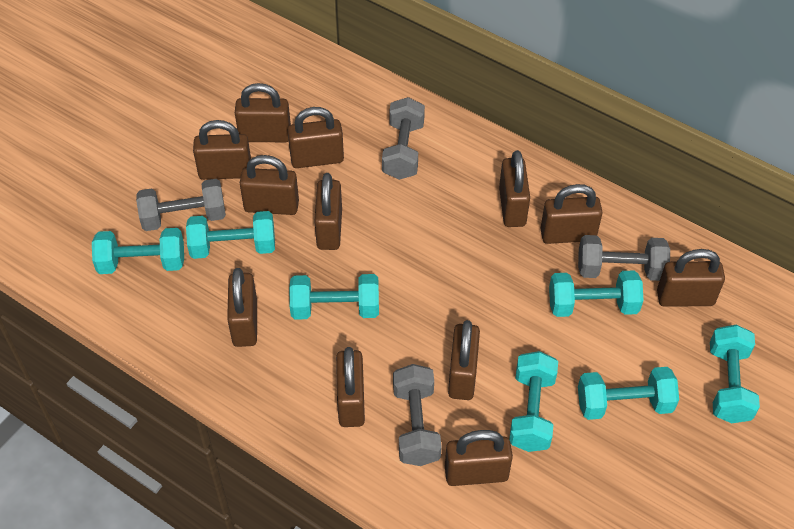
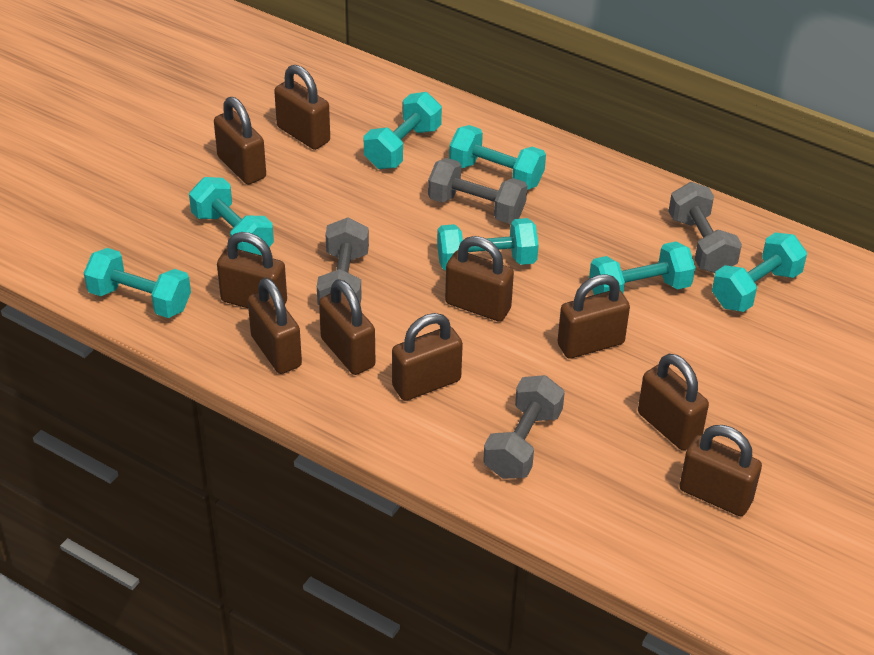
brown padlock: [193,120,251,180] [227,268,257,347] [235,83,291,142] [240,155,299,215] [288,107,344,168] [314,173,342,250] [336,347,365,427] [445,430,513,486] [448,320,480,400] [499,150,530,227] [540,184,603,244] [657,249,725,307] = 12 -> [214,97,266,185] [217,232,287,308] [248,278,302,374] [274,65,330,150] [319,279,375,375] [392,313,463,401] [445,236,514,322] [557,274,630,359] [638,354,709,451] [679,425,762,516] = 10

